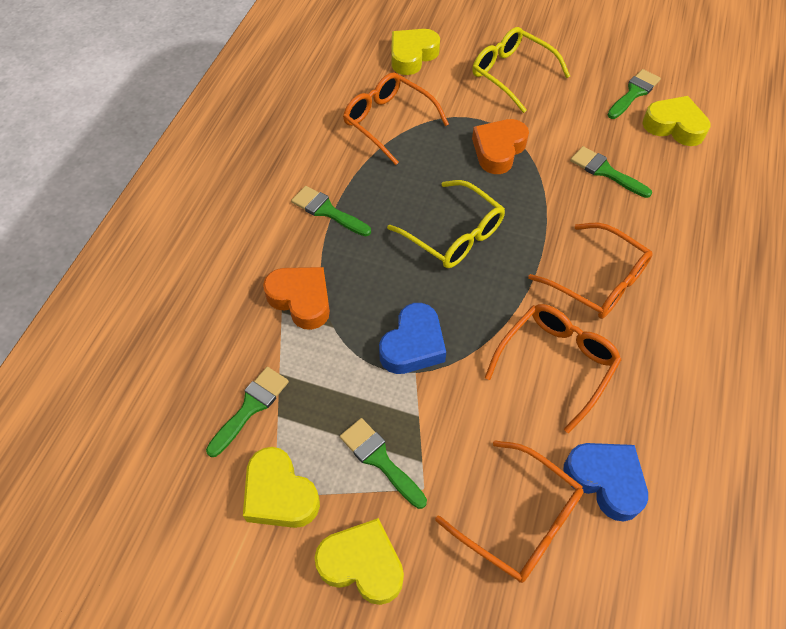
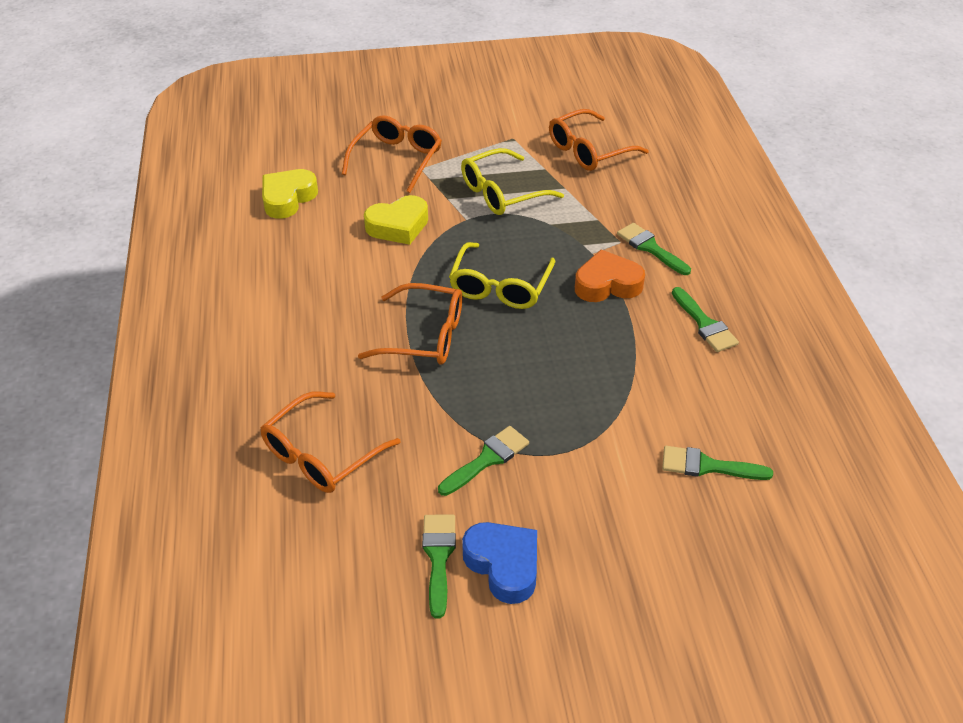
blue heart: [379,303,446,374] [563,443,648,522] = 2 -> [462,522,537,604] = 1
orange heart: [263,267,330,330] [472,119,529,174] = 2 -> [575,250,645,302] = 1
yellow heart: [243,447,320,528] [314,518,404,605] [391,29,440,75] [642,96,711,146] = 4 -> [262,169,318,219] [364,195,428,245] = 2

